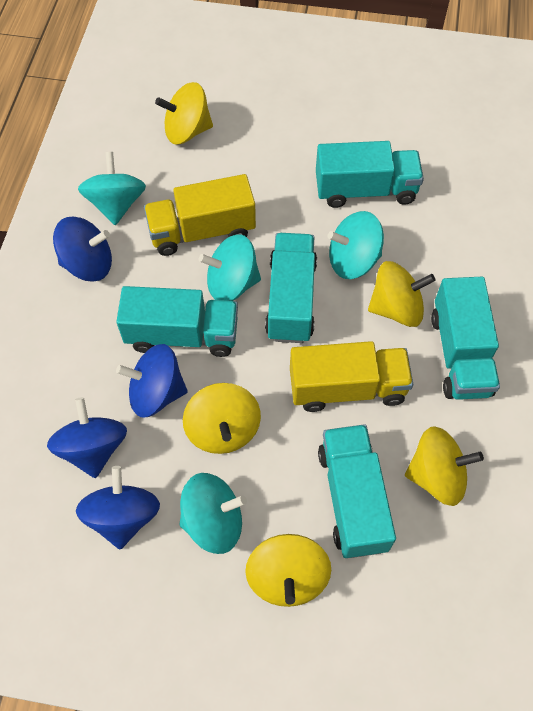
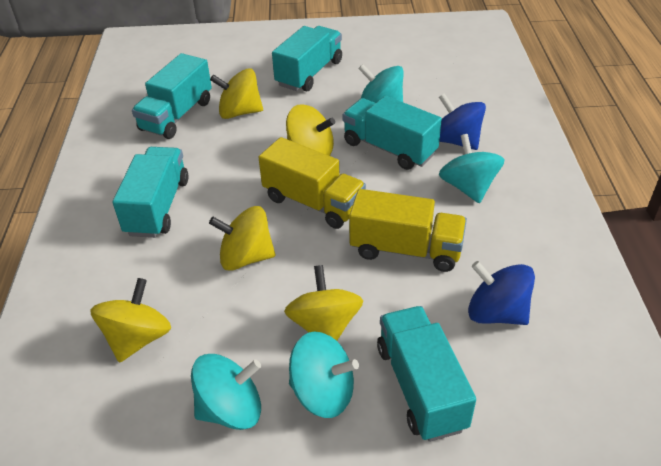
blue spinning top: [47,397,127,478] [53,217,112,282] [76,466,160,549] [116,344,188,418] = 4 -> [439,93,486,150] [468,261,535,325] = 2

